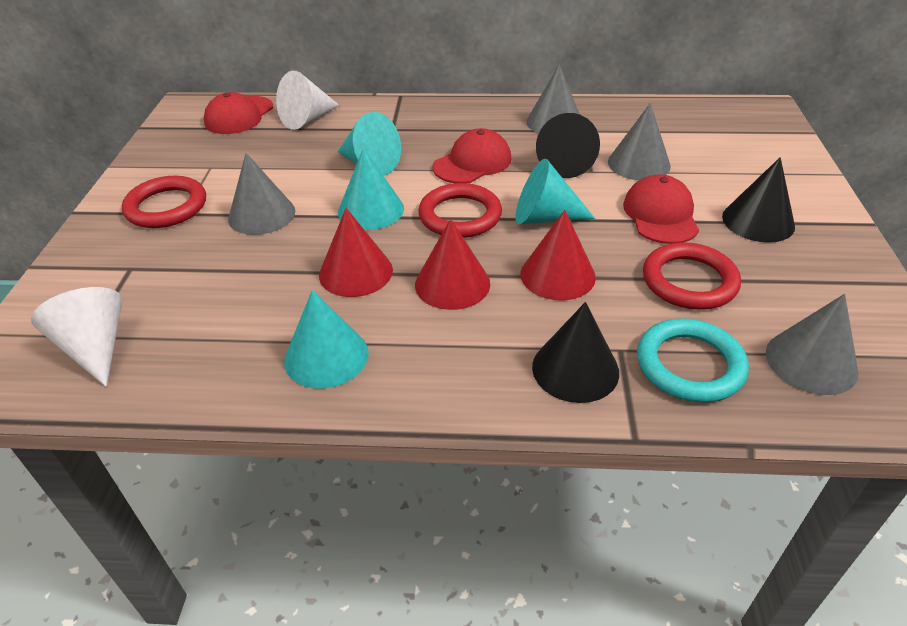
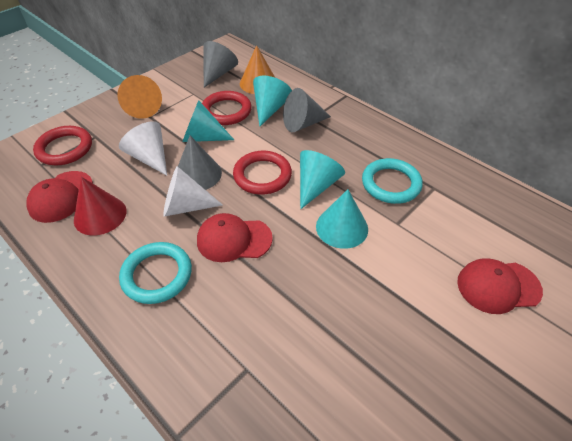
black cone: [532,302,619,403] [536,113,600,178] [722,157,795,243] = 3 -> none = 0
grey cone: [228,153,295,235] [526,65,579,133] [608,103,671,180] [766,294,859,395] = 4 -> [178,136,222,190] [203,41,238,87] [283,88,331,132] = 3
orange cone: none = 0 -> [117,75,162,119] [240,45,275,94] = 2
red cone: [319,208,393,297] [415,219,490,310] [520,210,596,300] = 3 -> [74,177,127,236] = 1
turquoise ring: [637,318,749,403] = 1 -> [119,242,192,304] [362,158,423,204] = 2

